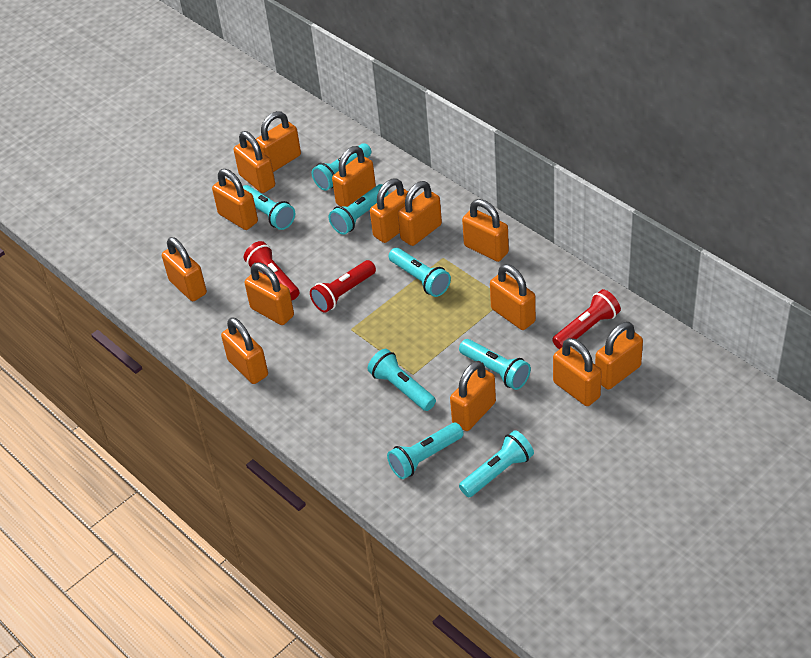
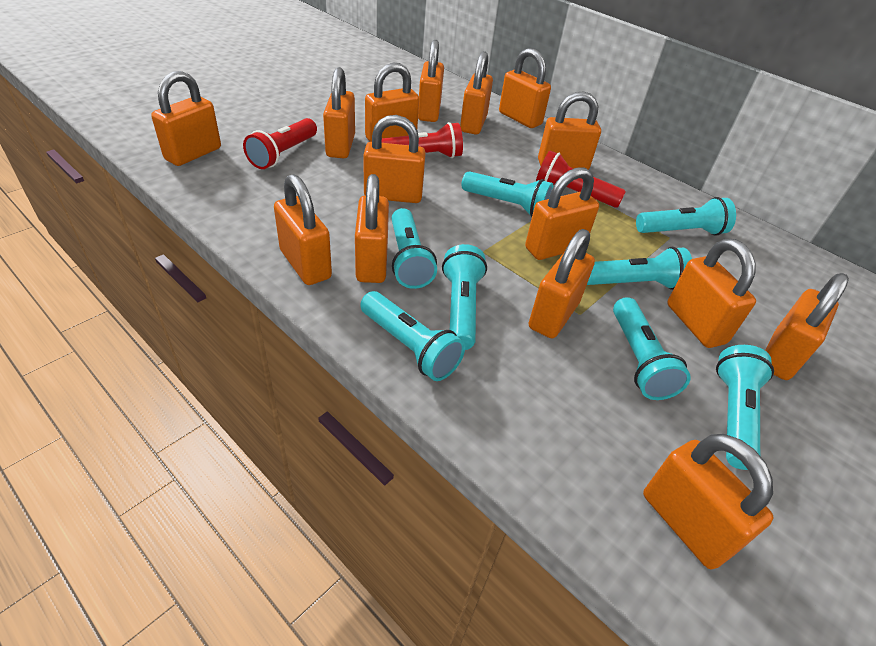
orange padlock: [162,237,207,301] [212,169,258,230] [221,317,268,384] [234,131,275,193] [244,262,294,325] [256,111,301,172] [332,146,376,207] [370,179,408,243] [398,181,442,246] [450,361,496,431] [462,199,509,262] [490,264,536,330] [553,338,602,406] [595,322,643,390] = 14 -> [151,71,221,166] [274,174,332,285] [323,67,355,158] [355,174,389,283] [364,115,426,203] [365,63,419,142] [418,40,444,122] [460,51,493,135] [499,48,551,128] [525,168,599,260] [529,229,595,338] [538,91,601,170] [643,434,773,569] [667,239,756,348] [765,273,849,380] = 15

